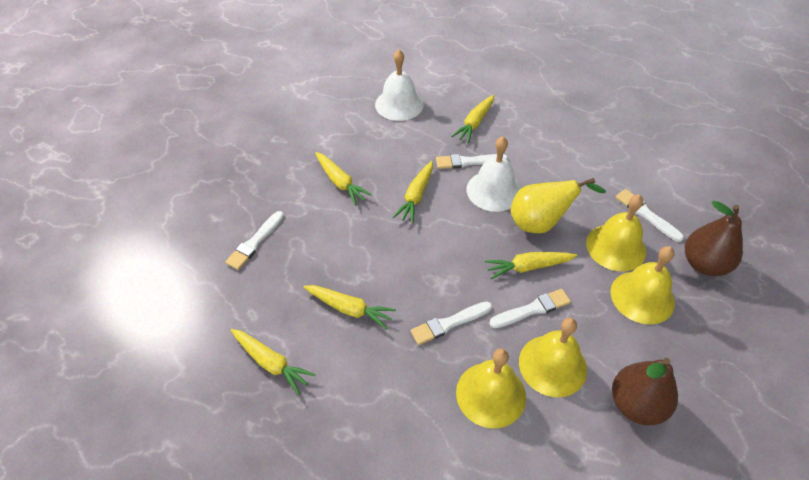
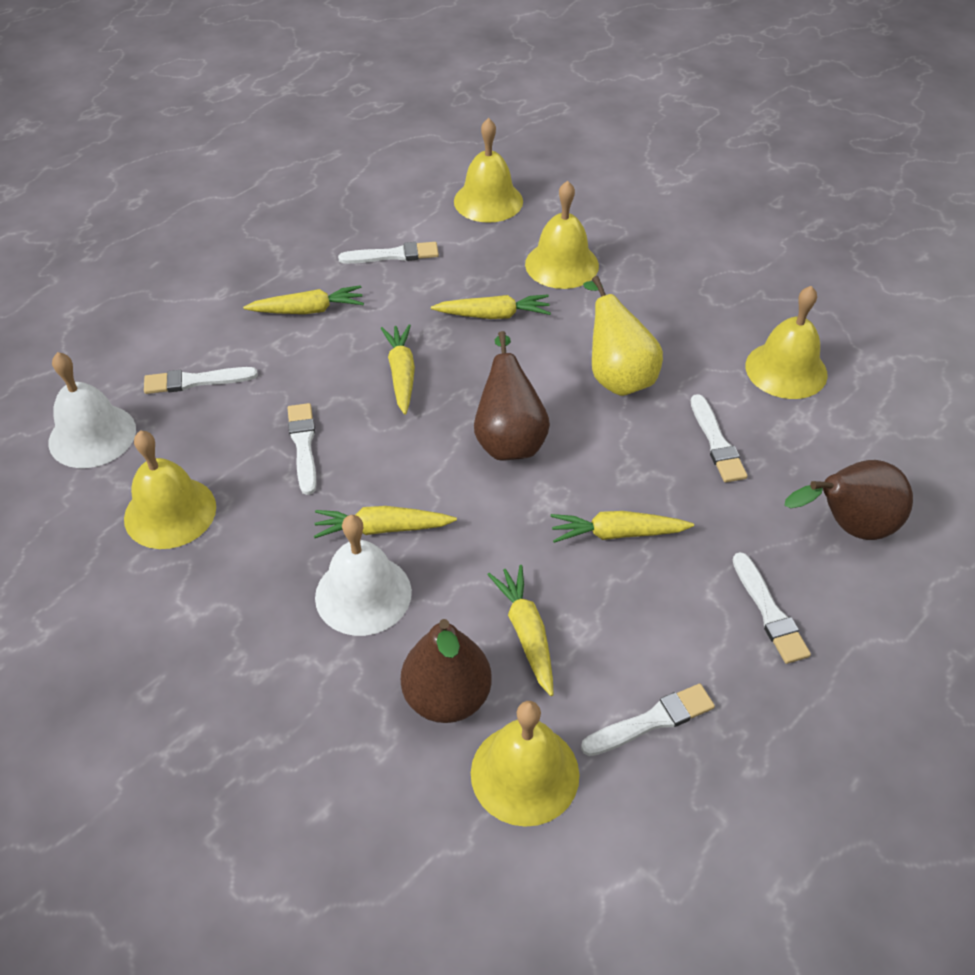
brown pear: [612,358,678,425] [685,201,743,276] = 2 -> [401,619,492,723] [474,331,550,461] [784,460,913,540] = 3
white brush: [225,211,284,270] [411,301,492,345] [436,154,508,169] [489,289,571,328] [615,189,684,242] = 5 -> [144,367,258,394] [288,403,316,495] [338,242,439,264] [581,684,715,756] [691,394,748,482] [733,552,811,664] = 6
yellow bell: [456,348,526,428] [519,318,587,397] [586,194,646,271] [611,246,675,324] = 4 -> [124,430,216,549] [454,118,523,223] [471,701,580,827] [525,181,599,289] [745,286,827,399] = 5

